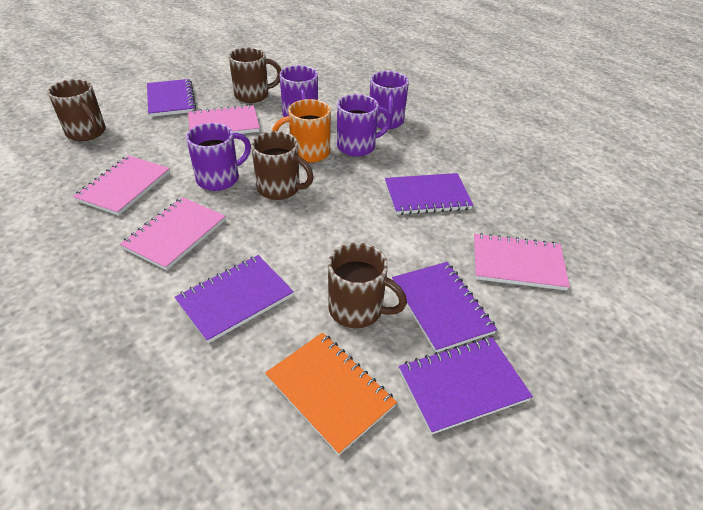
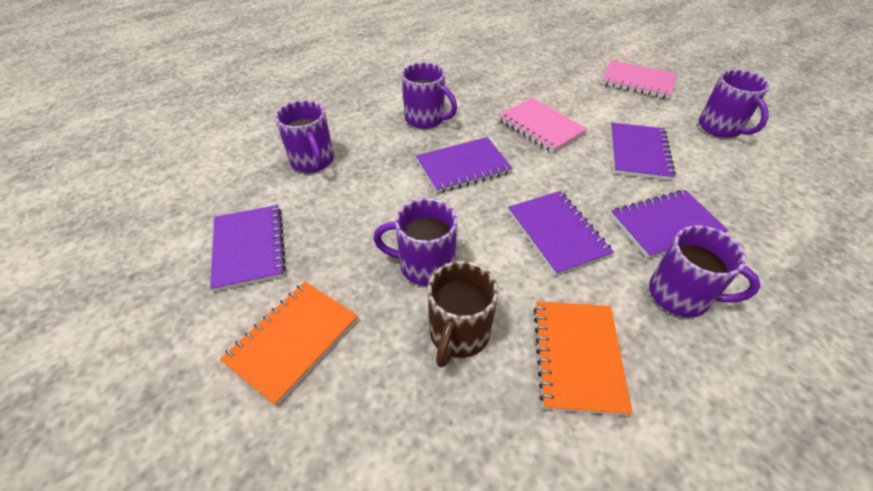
brown mug: [48,79,106,141] [229,47,281,103] [251,131,314,200] [328,242,407,328] = 4 -> [428,261,498,368] = 1
orange mug: [272,99,331,163] = 1 -> none = 0
orange notebook: [265,332,397,455] = 1 -> [220,282,358,406] [534,301,633,416] = 2
pink notebook: [73,155,170,216] [120,197,226,271] [188,104,260,134] [474,233,570,291] = 4 -> [498,98,588,153] [602,60,677,99] = 2
purple mug: [186,123,251,191] [280,65,318,117] [337,94,392,157] [370,71,409,129] = 4 -> [275,100,334,173] [373,198,457,286] [401,62,457,129] [649,225,761,317] [699,70,770,138] = 5

